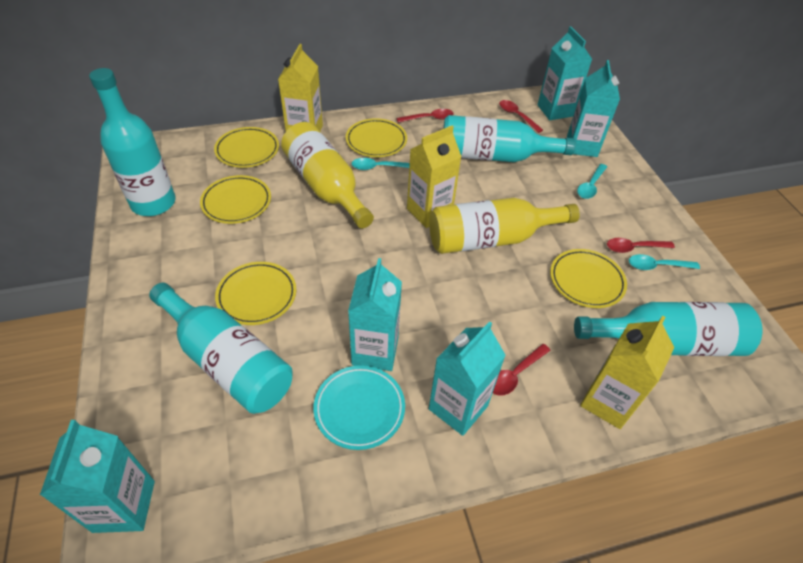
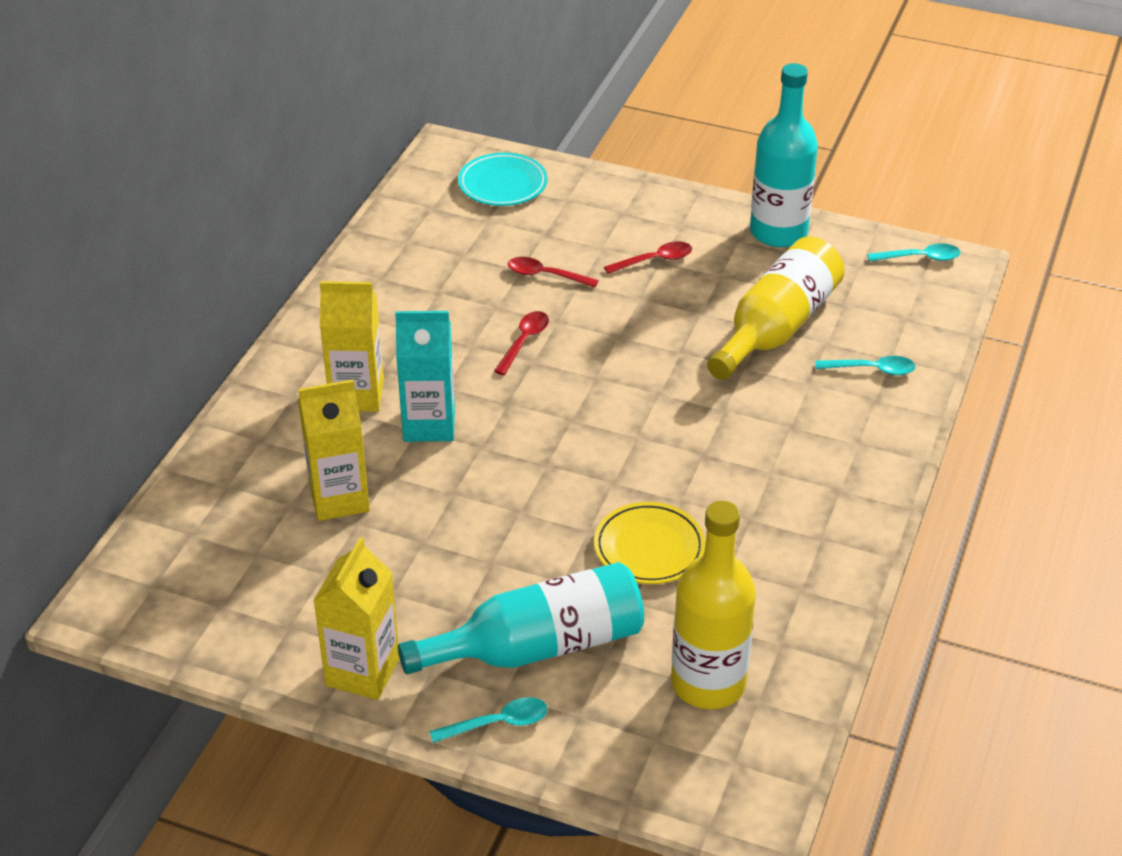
red spoon: [396,109,453,123] [493,344,551,396] [499,100,543,133] [607,238,675,253] = 4 -> [494,311,549,375] [508,257,598,288] [604,241,692,274] = 3
turquoise bottle: [89,68,176,216] [149,283,293,414] [443,115,576,162] [574,302,762,356] = 4 -> [398,562,644,674] [750,63,818,247] = 2
turquoise carton: [40,420,155,533] [348,258,402,371] [429,321,506,436] [537,26,592,120] [567,60,620,157] = 5 -> [395,311,455,442] = 1
yellow plate: [200,175,271,224] [214,127,279,168] [215,262,296,325] [346,118,407,157] [550,249,627,308] = 5 -> [594,502,706,584] = 1

